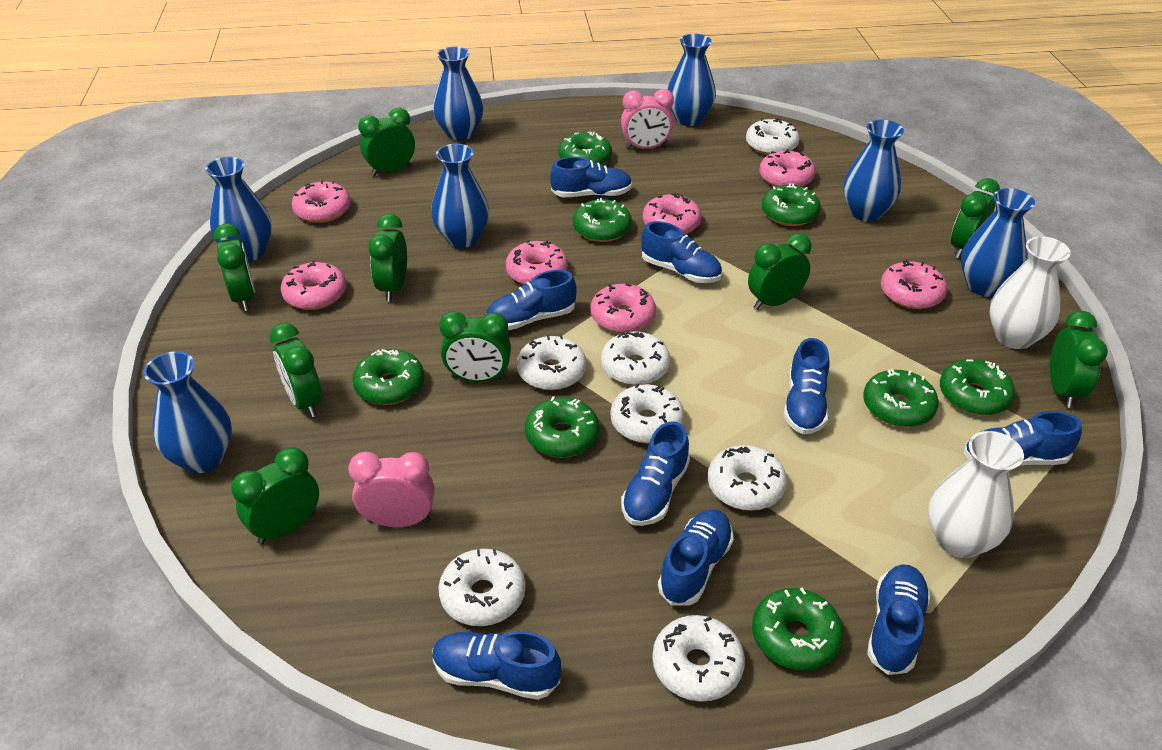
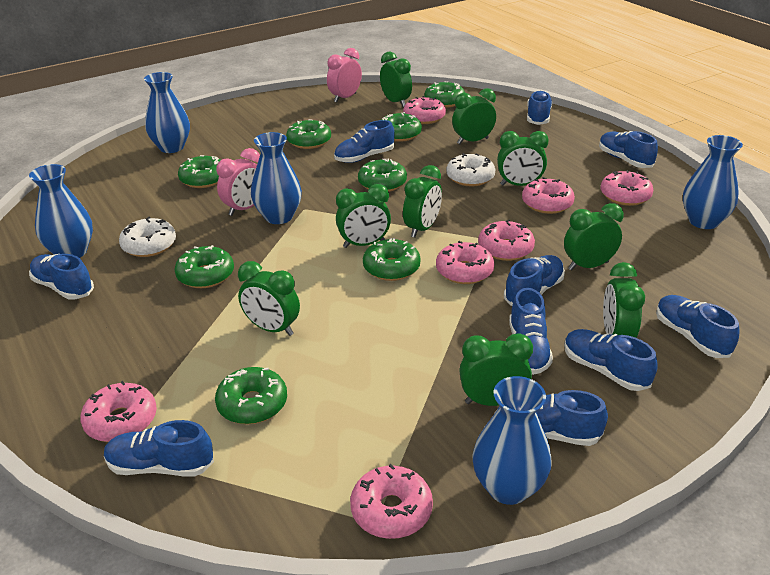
blue shoe: [432,631,561,700] [486,270,577,330] [550,157,632,197] [621,421,690,526] [641,221,722,283] [658,509,734,606] [784,338,830,434] [867,564,931,675] [963,411,1082,466] = 9 -> [29,254,94,300] [104,420,214,476] [334,120,395,163] [495,390,608,446] [504,255,565,306] [509,288,553,375] [527,90,553,125] [564,329,658,391] [599,131,658,168] [656,295,739,358] = 10
blue vase: [143,351,232,473] [205,157,272,262] [431,144,489,248] [433,47,483,141] [668,34,716,126] [843,120,904,222] [961,188,1035,297] = 7 -> [29,164,93,258] [144,72,190,153] [251,132,302,224] [472,376,552,505] [683,135,743,229] = 5
white donut: [439,549,526,626] [517,335,587,390] [601,331,670,386] [611,384,684,443] [652,615,745,702] [708,445,787,511] [746,118,800,155] = 7 -> [119,217,176,257] [446,153,495,186] = 2
white vase: [928,431,1024,558] [989,236,1071,349] = 2 -> none = 0

